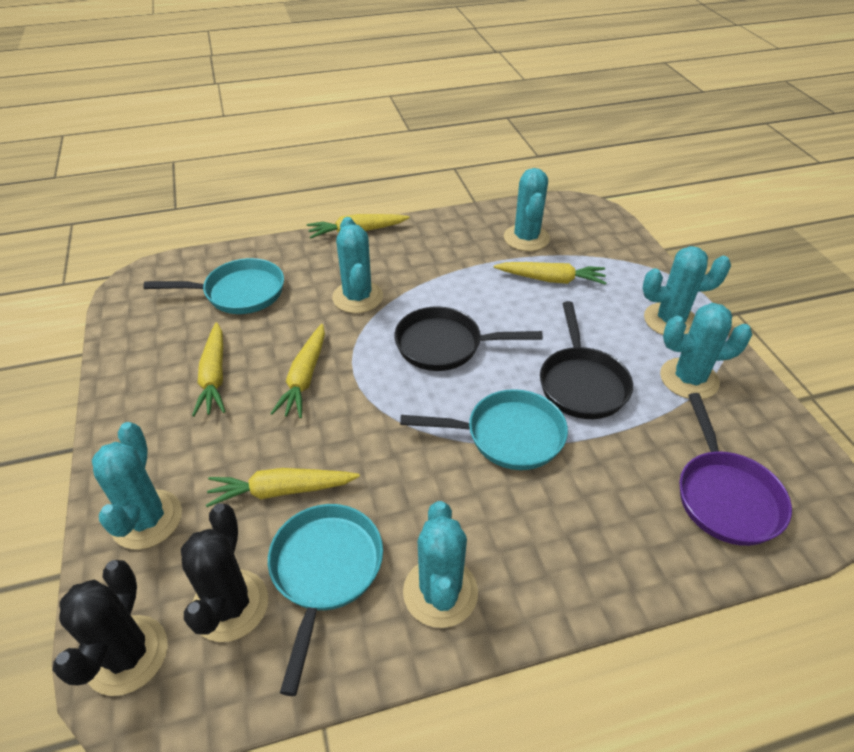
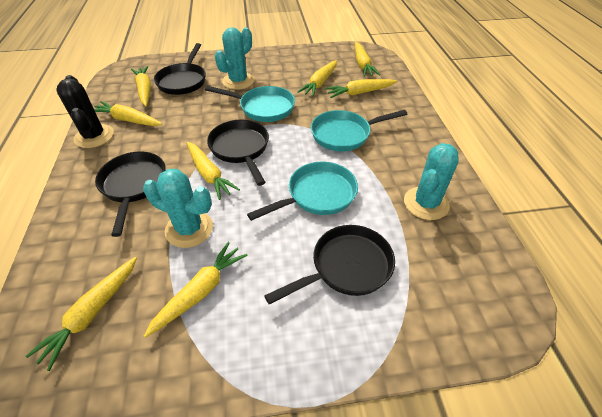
black cactus: [53,560,168,696] [181,503,268,642] = 2 -> [56,75,114,148] = 1
black pan: [394,307,543,371] [540,301,633,419] = 2 -> [95,151,166,237] [154,43,206,95] [207,120,269,186] [264,225,395,304] = 4
purple pan: [680,393,792,546] = 1 -> none = 0
turquoise cactus: [92,422,182,550] [332,217,383,313] [403,501,478,628] [504,168,550,251] [643,246,731,335] [660,303,752,399] = 6 -> [143,169,213,248] [215,27,254,90] [404,143,459,220] = 3
yellow carrot: [192,322,226,417] [206,468,360,507] [270,324,325,418] [307,214,410,239] [494,262,606,285] = 5 -> [26,257,137,371] [94,101,162,126] [131,66,151,106] [144,242,248,338] [187,142,240,200] [298,60,337,97] [325,79,397,98] [355,42,380,77] = 8

